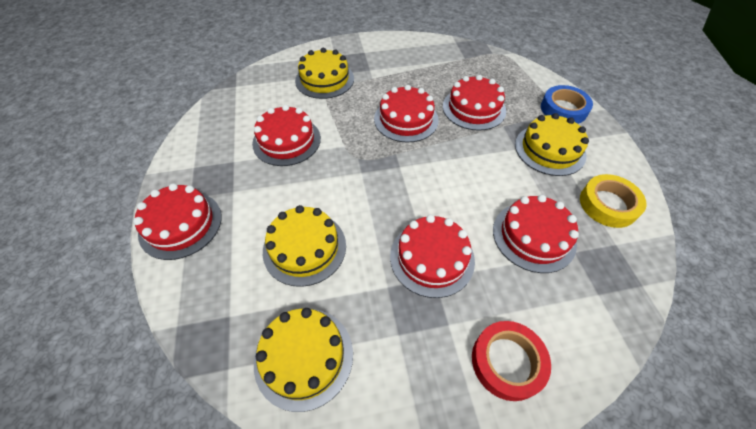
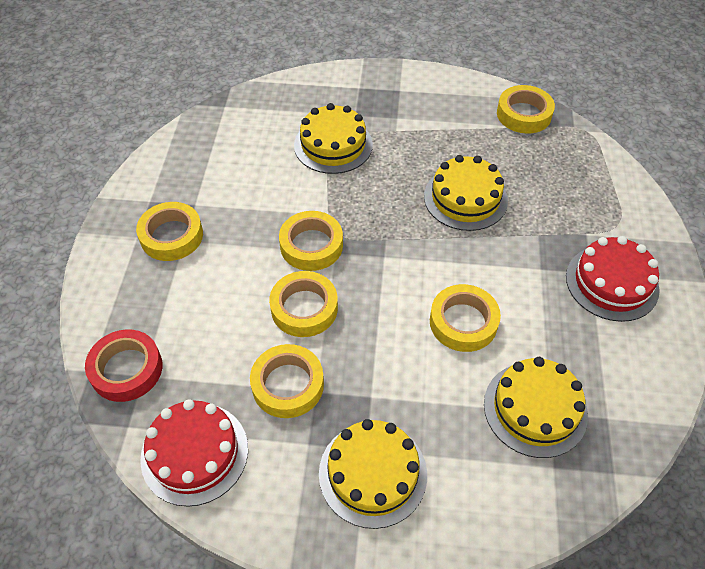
blue tape: [541,85,593,124] = 1 -> none = 0
red cake: [133,183,222,260] [252,105,321,166] [374,85,439,143] [390,215,475,298] [443,75,506,131] [493,195,579,273] = 6 -> [140,399,248,507] [566,236,660,322] = 2
yellow tape: [580,174,647,228] = 1 -> [136,202,203,261] [250,344,324,418] [269,271,338,337] [279,211,343,271] [430,284,501,352] [497,85,555,133] = 6

